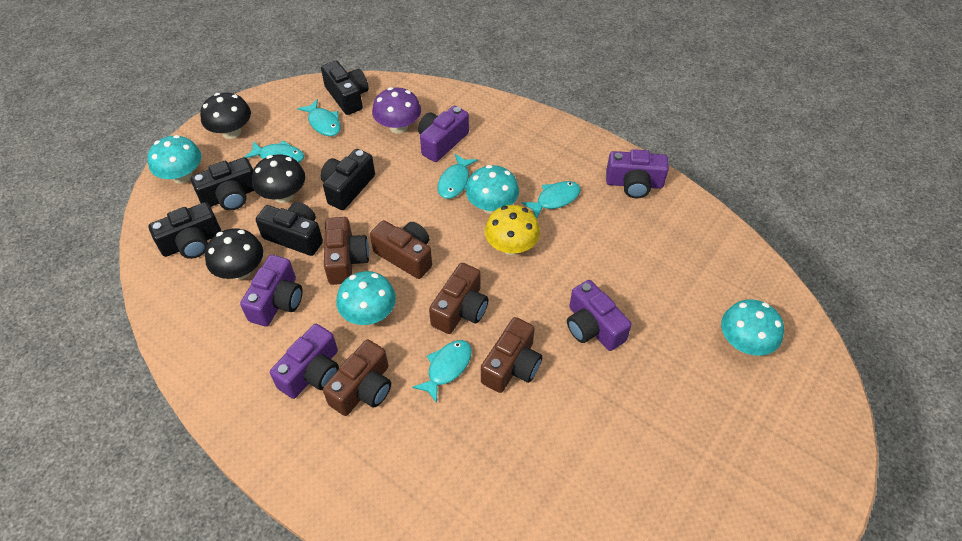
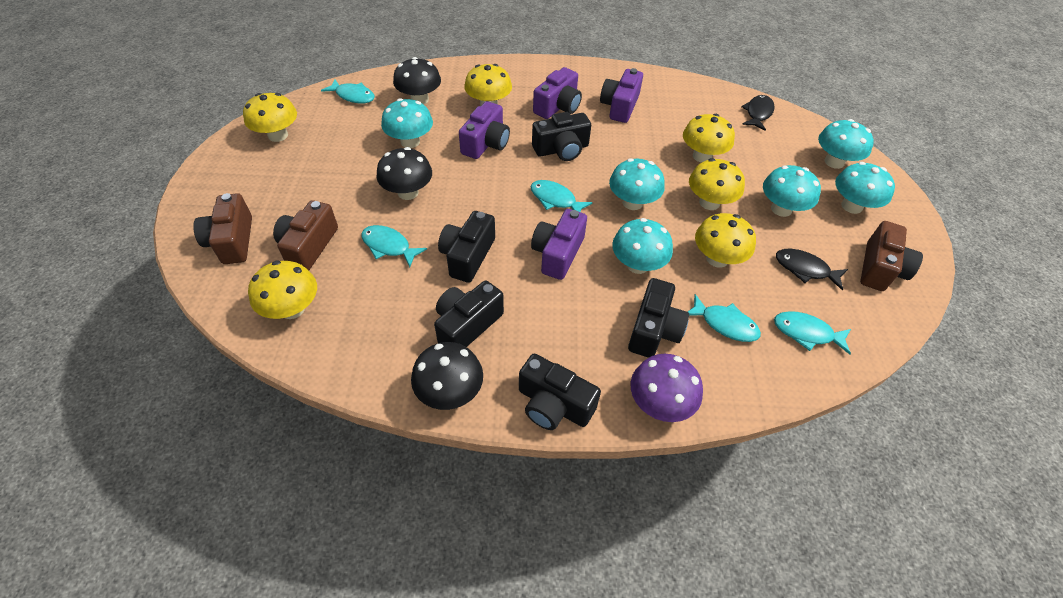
black fish: none = 0 -> [741,95,775,131] [776,249,848,291] = 2
brown camera: [323,339,391,416] [324,217,369,285] [370,220,432,279] [429,263,488,334] [481,317,542,393] = 5 -> [193,193,252,264] [273,200,338,270] [860,221,923,291] = 3
purple camera: [240,255,303,326] [270,324,339,399] [418,106,469,162] [567,280,632,351] [606,149,669,198] = 5 -> [459,101,510,159] [531,209,587,280] [533,67,582,119] [600,68,643,123] = 4
turquoise mushroom: [147,135,201,184] [336,271,396,325] [466,165,519,214] [721,299,784,356] = 4 -> [381,98,433,148] [609,158,665,210] [612,218,673,274] [763,165,821,217] [818,119,874,169] [835,162,895,214] = 6
yellow mushroom: [485,205,540,255] = 1 -> [243,93,297,142] [248,261,317,319] [464,64,512,106] [683,114,735,163] [689,158,745,210] [695,213,756,268] = 6

